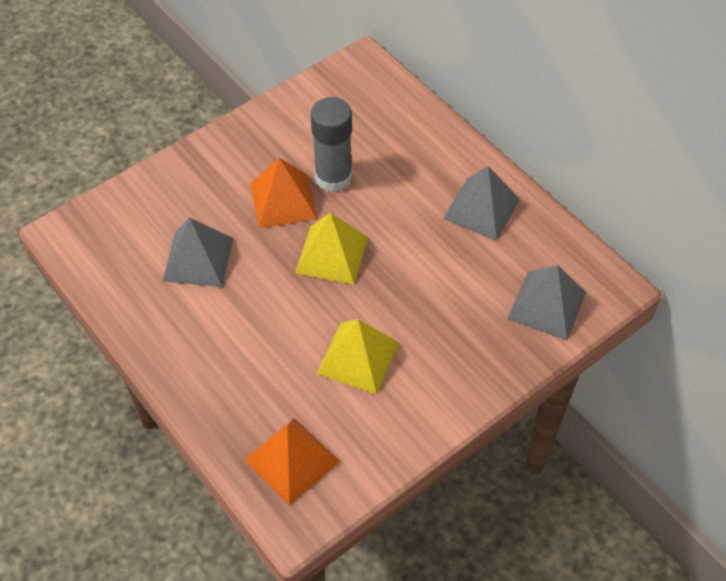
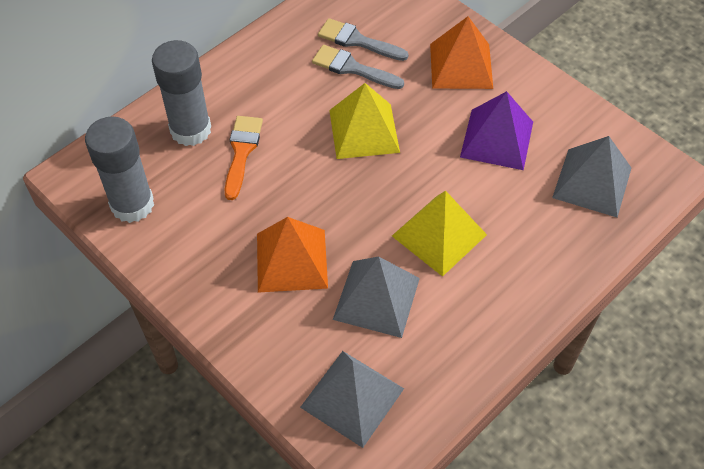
grey brush: none = 0 -> [312,45,404,89] [318,18,409,61] = 2
grey glue stick: [311,97,352,193] = 1 -> [85,117,154,223] [152,40,211,146] = 2
orange brush: none = 0 -> [225,116,263,200] = 1
purple pyramid: none = 0 -> [460,91,533,170] = 1

